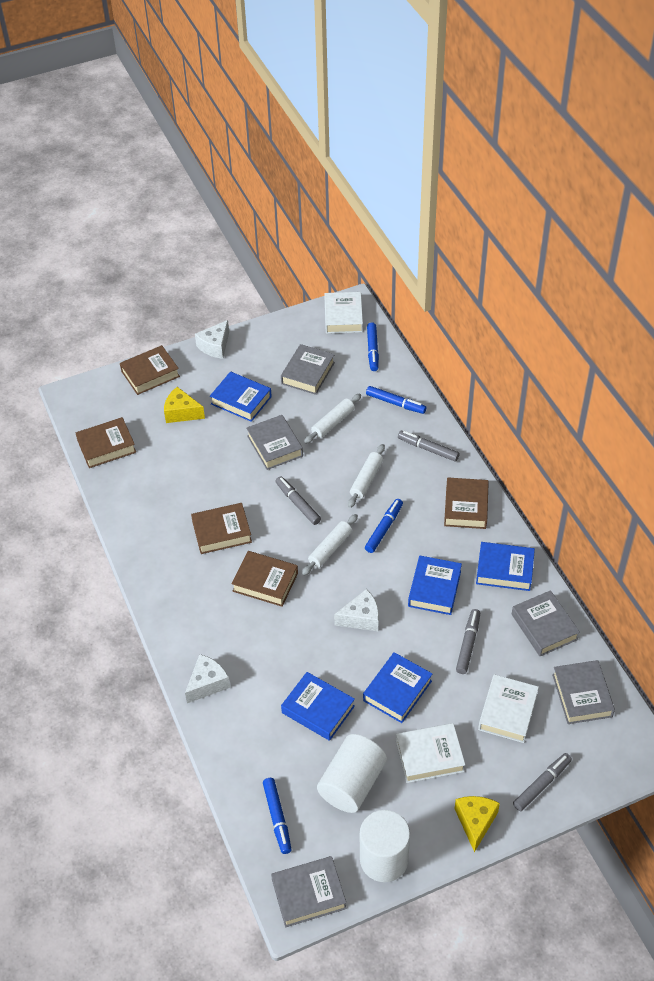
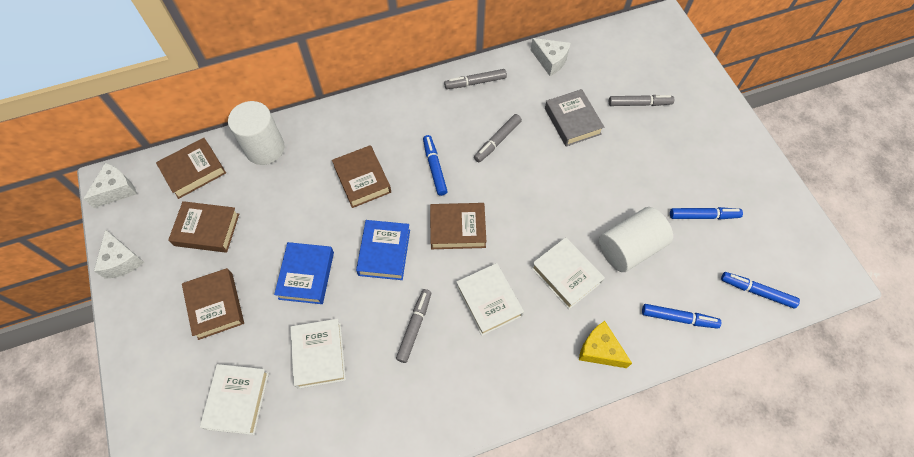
blue book: [210,371,272,422] [281,672,355,741] [363,652,432,723] [408,556,462,615] [476,542,535,591] = 5 -> [274,242,334,304] [356,220,410,280] = 2
grey book: [246,415,303,470] [271,856,347,927] [281,344,335,395] [512,590,580,656] [552,660,615,724] = 5 -> [545,89,604,147] = 1
white book: [324,292,363,334] [396,723,465,783] [478,674,539,743] = 3 -> [200,364,269,435] [290,319,346,389] [456,263,524,336] [531,237,605,309] = 4
white rolling pin: [302,514,358,576] [304,394,361,444] [348,444,385,508] = 3 -> none = 0
yellow cheese: [164,387,205,423] [455,796,500,852] = 2 -> [579,321,632,368] = 1

